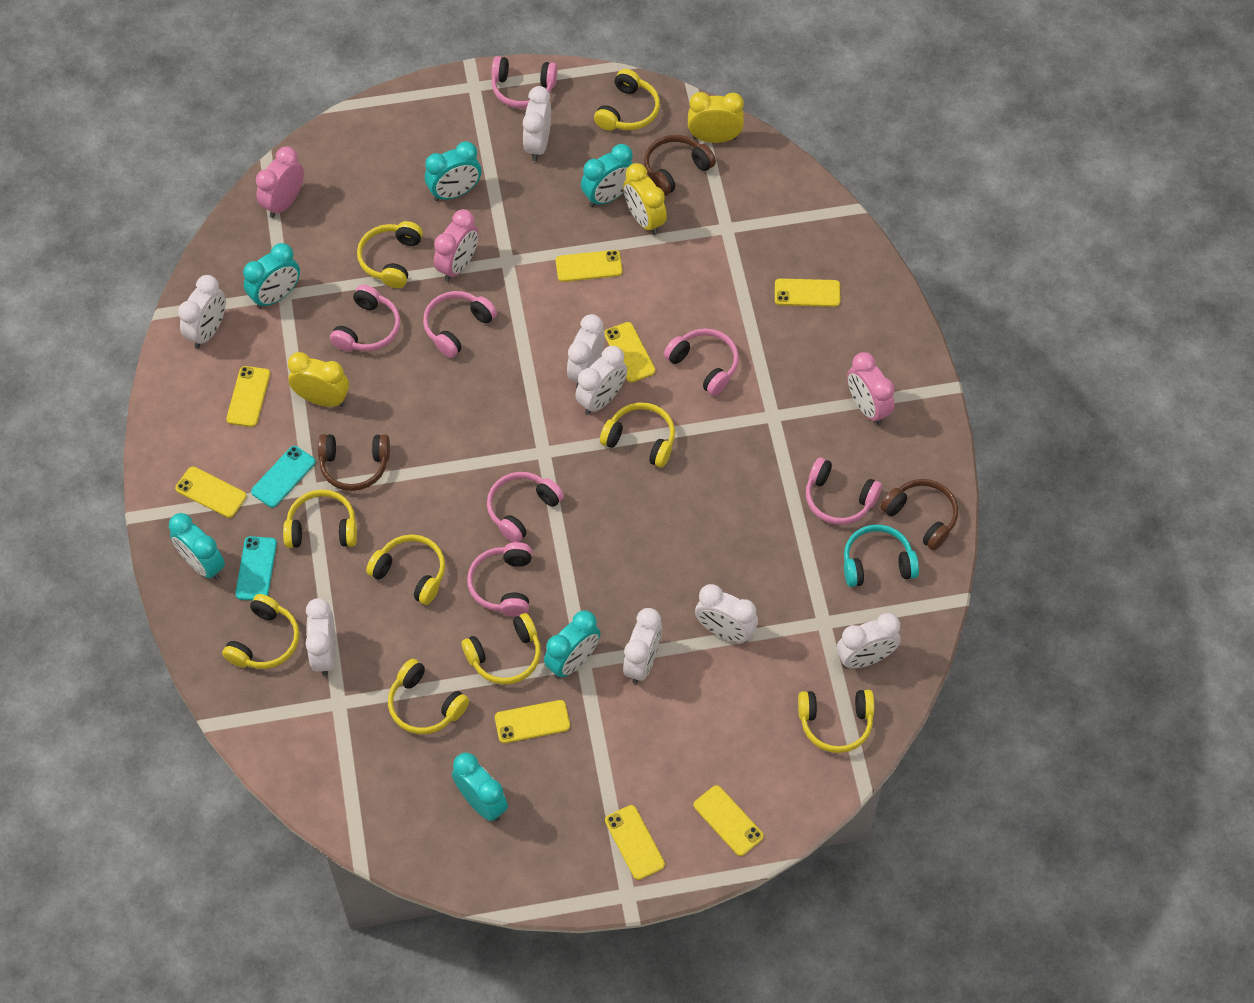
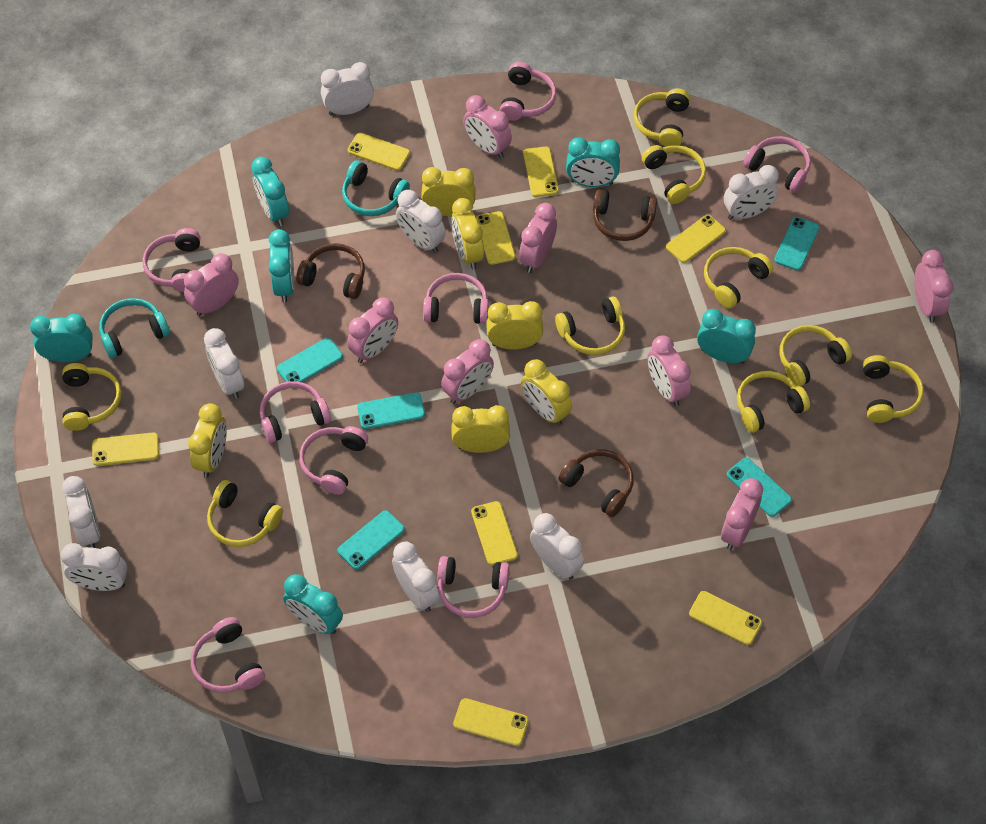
pink clock: [256,147,304,218] [434,209,478,282] [847,352,895,425] = 3 -> [184,253,239,316] [347,297,398,363] [441,339,494,404] [463,95,512,158] [519,203,557,273] [647,335,691,406] [721,478,763,550] [914,250,954,323] = 8
pink headphones: [330,285,400,351] [423,291,497,358] [467,542,532,617] [487,472,564,542] [491,56,557,108] [664,328,739,396] [806,457,882,525] = 7 -> [143,228,200,292] [191,617,265,693] [260,382,331,443] [299,426,368,495] [423,273,489,324] [437,556,510,618] [500,62,557,121] [743,136,811,193] = 8
turquoise headphones: [844,525,919,587] = 1 -> [99,298,170,358] [342,160,410,216] = 2
turquoise phone: [235,536,277,601] [251,446,316,508] = 2 -> [277,338,343,382] [337,510,405,570] [357,392,425,429] [727,458,792,517] [774,217,819,271] = 5
yellow clock: [288,352,349,407] [623,163,667,235] [688,92,744,143] = 3 -> [188,403,227,477] [421,167,476,216] [451,198,484,270] [451,405,510,453] [486,301,543,350] [521,359,572,426] = 6

